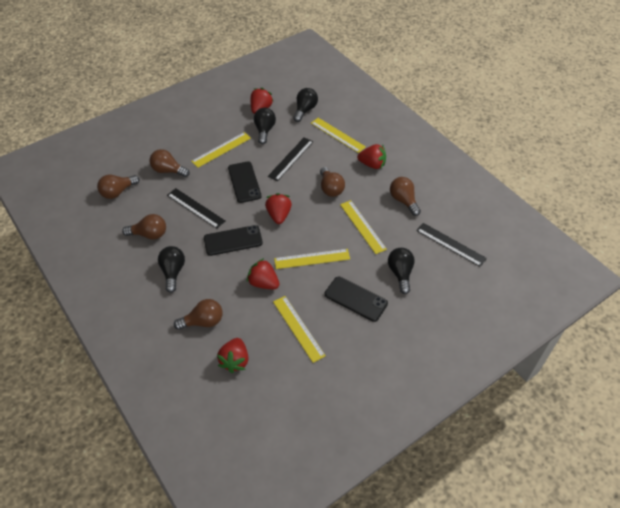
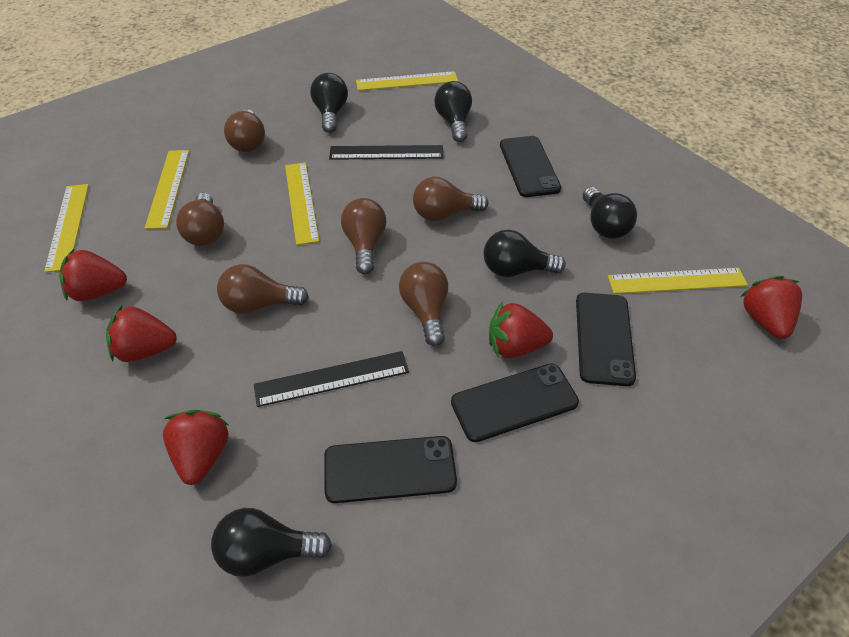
black light bulb: [158,246,185,293] [254,108,276,144] [293,88,318,122] [388,248,415,294] = 4 -> [211,508,332,577] [310,73,348,133] [434,81,472,142] [484,230,566,277] [583,187,637,239] = 5
black phone: [204,225,263,256] [228,161,262,203] [325,276,388,322] = 3 -> [324,436,457,503] [451,363,579,442] [500,136,561,197] [576,293,636,386] = 4
black ruler: [167,188,225,229] [268,137,313,181] [416,223,487,267] = 3 -> [254,351,409,407] [329,145,443,160] = 2

